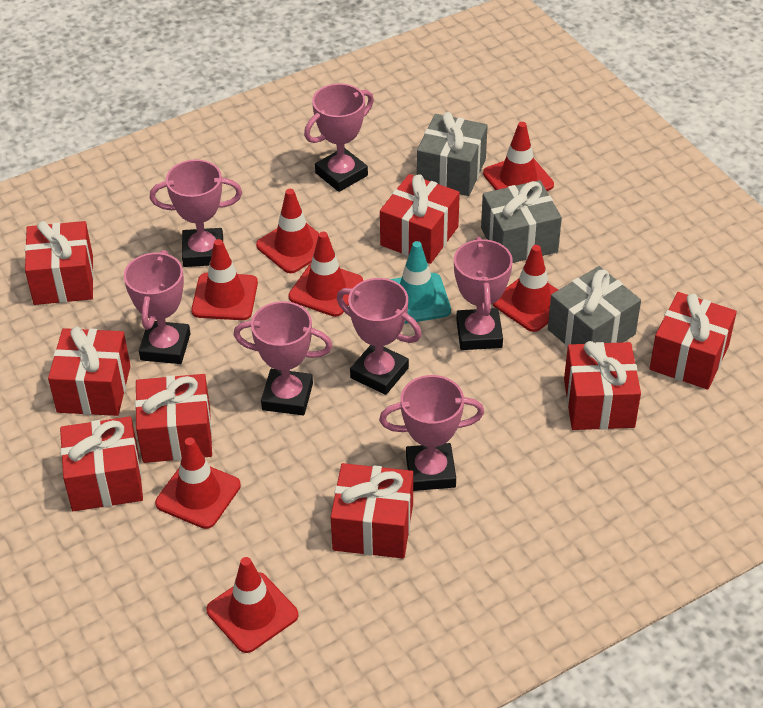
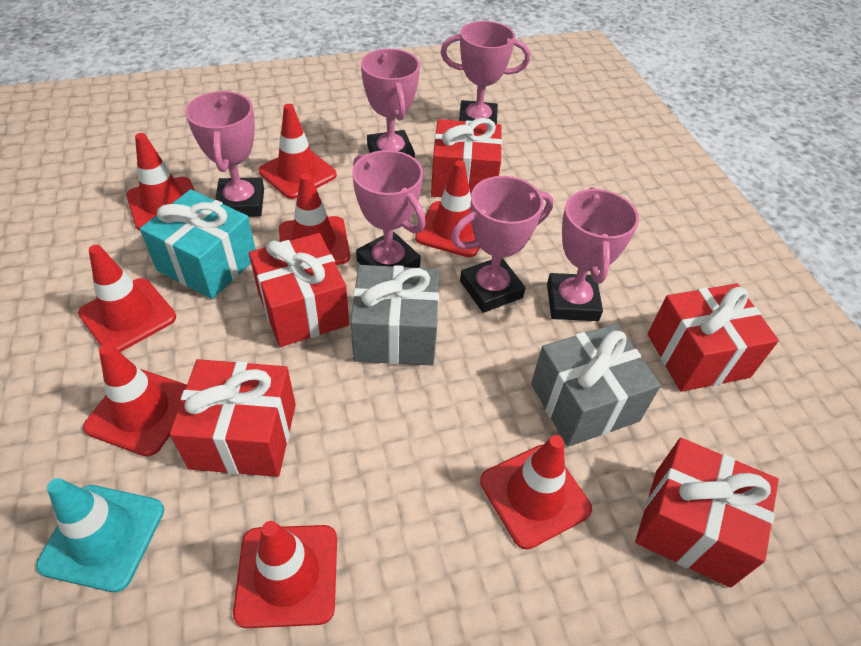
grey gift: [417,112,488,196] [481,180,562,263] [548,266,641,347] = 3 -> [351,265,439,366] [531,324,661,447] = 2
pink trophy: [124,250,190,364] [150,160,242,267] [234,301,333,415] [304,83,374,192] [337,278,422,395] [379,375,484,491] [454,237,513,350] = 7 -> [185,91,264,217] [352,150,426,268] [361,49,420,158] [441,21,530,124] [451,176,553,313] [547,187,639,321] = 6
red gift: [25,221,94,305] [48,326,131,416] [60,416,143,511] [135,374,212,463] [331,463,413,558] [380,174,460,264] [564,341,641,430] [650,292,737,390] = 8 -> [170,359,296,477] [249,233,349,347] [431,118,502,197] [635,438,779,588] [648,284,779,392] = 5
red traffic cone: [155,437,241,529] [191,239,258,320] [206,557,298,653] [256,189,319,273] [288,232,363,317] [483,122,554,191] [493,245,558,332] = 7 -> [78,245,176,352] [83,344,187,456] [126,133,194,230] [233,521,337,628] [259,104,337,199] [279,173,350,265] [415,160,480,257] [480,435,592,550] = 8
turquoise gift: none = 0 -> [140,189,256,299] = 1

